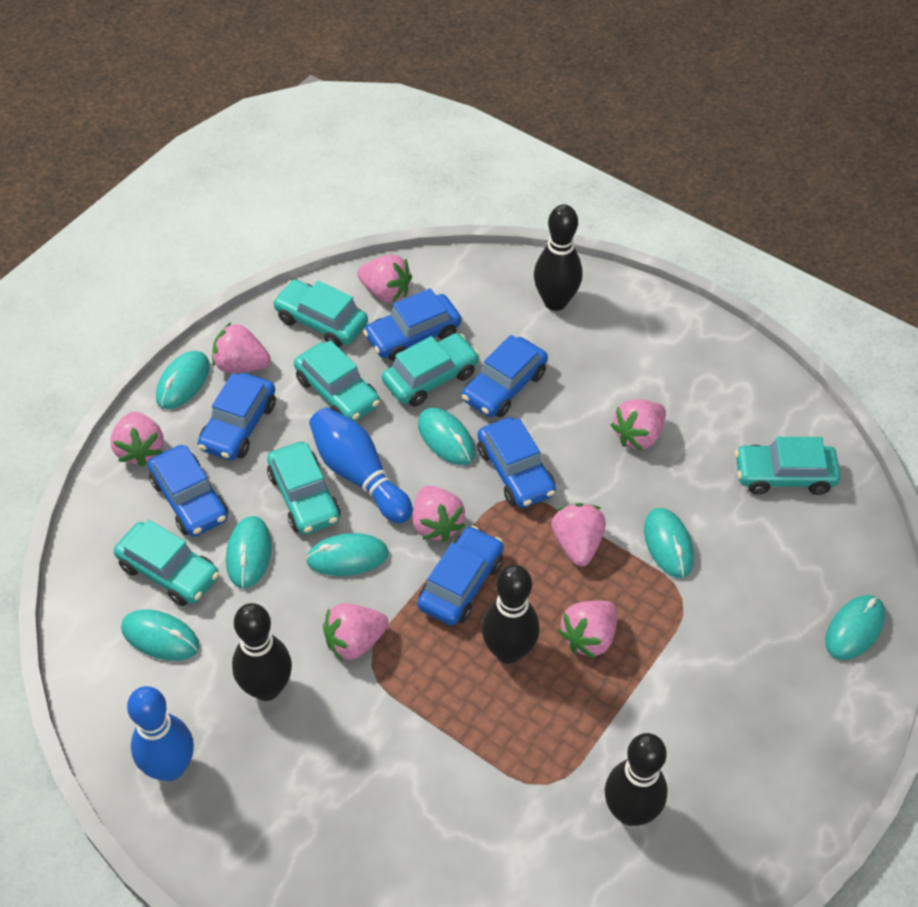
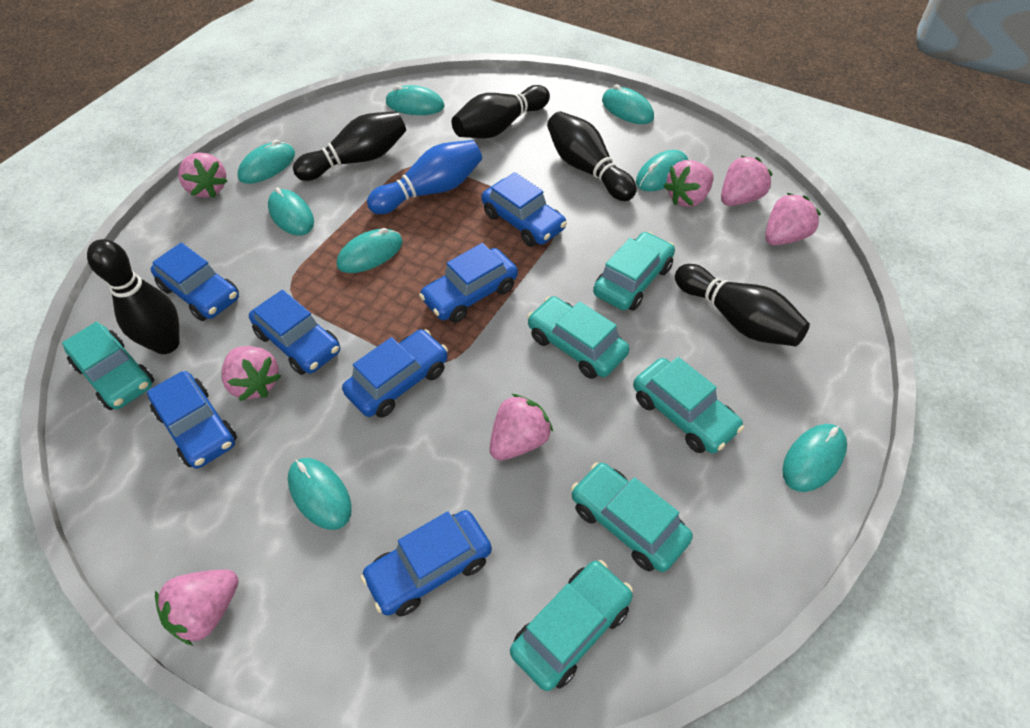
black bowling pin: [232,603,292,701] [481,565,540,664] [534,204,583,311] [605,733,668,826] = 4 -> [87,239,180,354] [293,111,406,181] [452,85,550,139] [547,111,637,201] [675,264,810,346] = 5
blue bowling pin: [127,686,194,781] [309,407,413,523] = 2 -> [367,140,482,214] = 1
blue car: [148,445,228,537] [198,373,276,461] [363,288,461,362] [417,526,503,626] [462,335,548,418] [477,417,556,508] = 6 -> [147,371,237,468] [151,243,239,321] [249,290,340,375] [342,329,448,418] [361,510,492,617] [419,243,518,323] [481,172,567,247] = 7
pink strawberry: [110,412,164,466] [212,322,271,373] [323,603,389,662] [357,255,412,303] [413,486,465,542] [552,503,606,566] [558,601,618,659] [611,399,666,450] = 8 -> [155,570,239,646] [178,152,227,198] [222,346,281,401] [490,394,553,461] [664,160,714,207] [721,156,773,206] [765,193,821,245] = 7
turquoise mouse: [121,609,199,661] [156,351,210,409] [226,516,272,589] [306,533,389,576] [418,408,475,465] [644,508,694,578] [825,595,885,660] = 7 -> [238,140,295,184] [268,187,314,235] [288,458,352,530] [337,228,403,273] [386,85,444,115] [602,84,654,124] [636,150,688,191] [783,424,847,492] = 8

